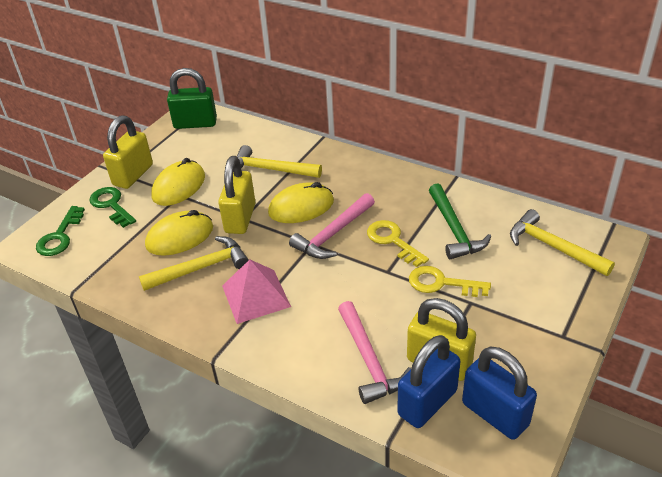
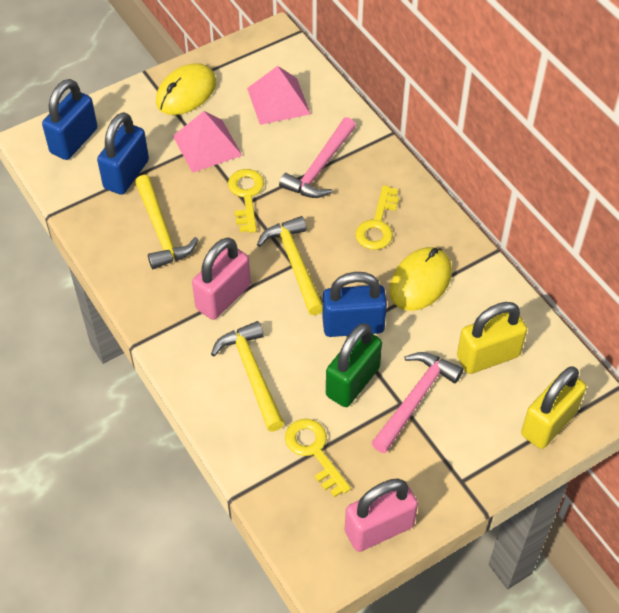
blue padlock: [397,335,460,428] [462,347,537,440] = 2 -> [42,79,98,160] [97,112,149,195] [322,272,387,337] = 3
green hammer: [429,184,491,259] = 1 -> none = 0
green key: [36,206,85,256] [89,187,136,228] = 2 -> none = 0
pink padlock: none = 0 -> [192,238,251,320] [345,479,418,552] = 2
pink pyramid: [222,259,291,324] = 1 -> [173,111,243,173] [247,66,311,125] = 2
yellow key: [367,220,429,267] [409,266,491,297] = 2 -> [228,169,264,233] [285,419,351,497] [355,185,399,250] = 3
yellow mouse: [145,210,213,256] [151,158,205,206] [268,182,334,223] = 3 -> [156,63,216,115] [389,247,452,311] = 2
yellow padlock: [103,115,153,189] [218,156,256,234] [407,298,476,381] = 3 -> [457,302,527,374] [521,366,586,449] = 2

